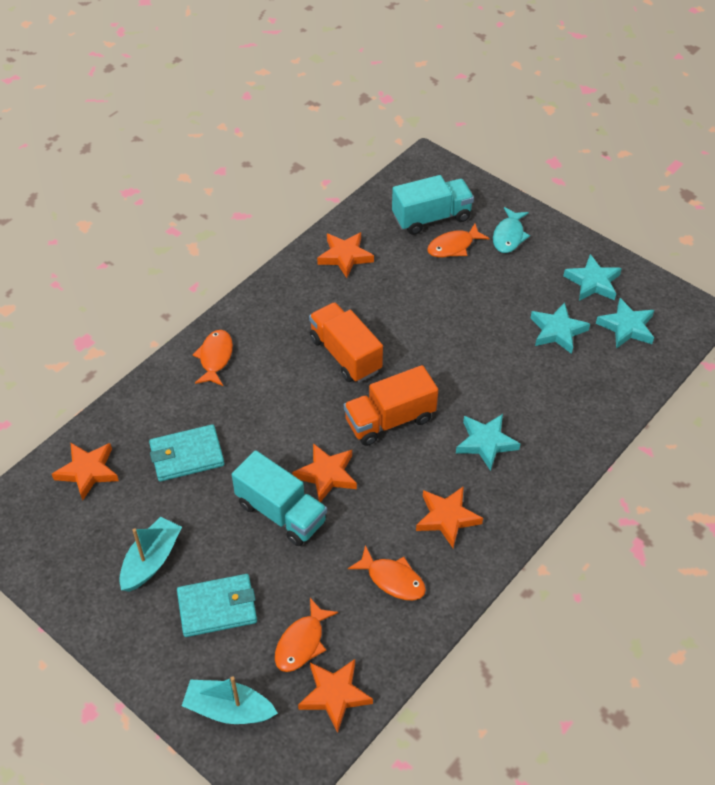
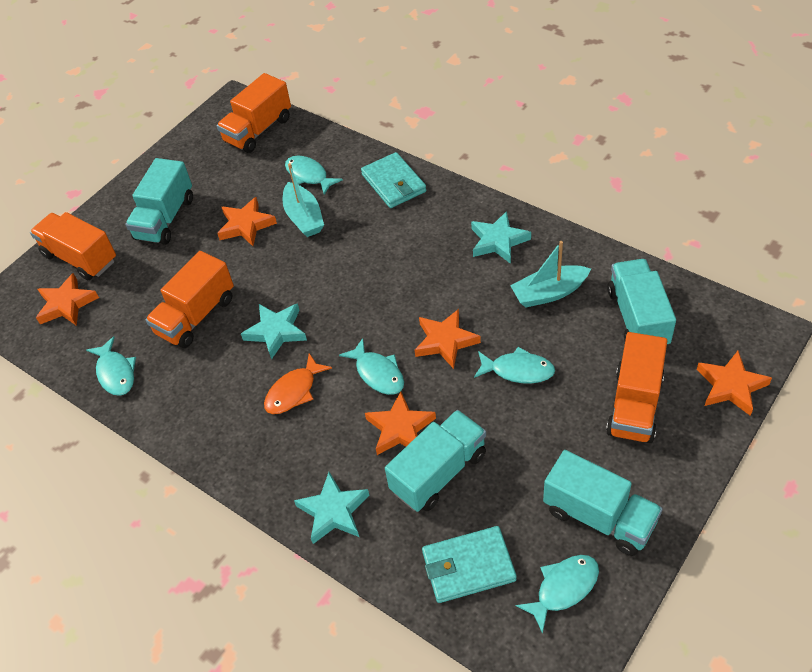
orange fish: [193,330,233,386] [275,598,338,672] [348,545,426,600] [427,223,490,257] = 4 -> [264,353,332,414] = 1
orange truck: [309,302,383,383] [344,365,438,446] = 2 -> [30,212,116,280] [145,251,234,348] [217,73,291,153] [606,332,667,443] = 4
turquoise fish: [493,207,530,253] = 1 -> [86,336,136,396] [285,155,343,195] [339,338,404,395] [474,347,555,384] [515,555,599,634] = 5
turquoise star: [456,414,520,471] [531,302,590,354] [563,254,622,301] [596,298,654,349] = 4 -> [241,303,307,360] [294,472,369,544] [471,211,531,264] = 3
turquoise truck: [232,450,327,546] [392,175,474,235] = 2 -> [125,158,193,245] [385,410,486,512] [543,450,663,556] [607,259,676,344] = 4

